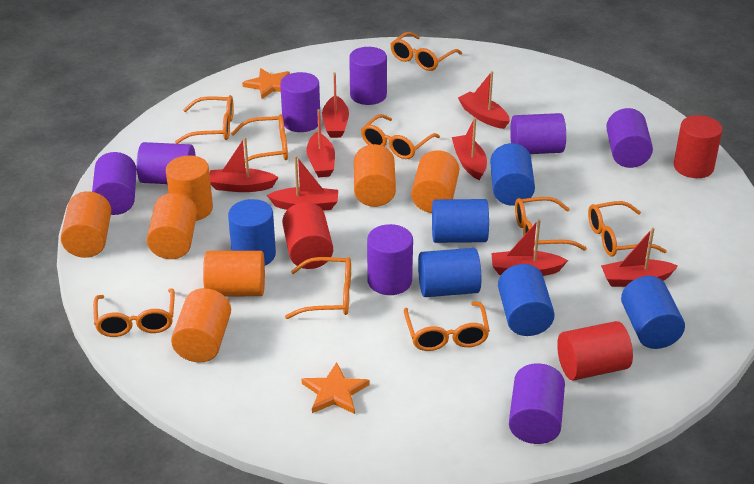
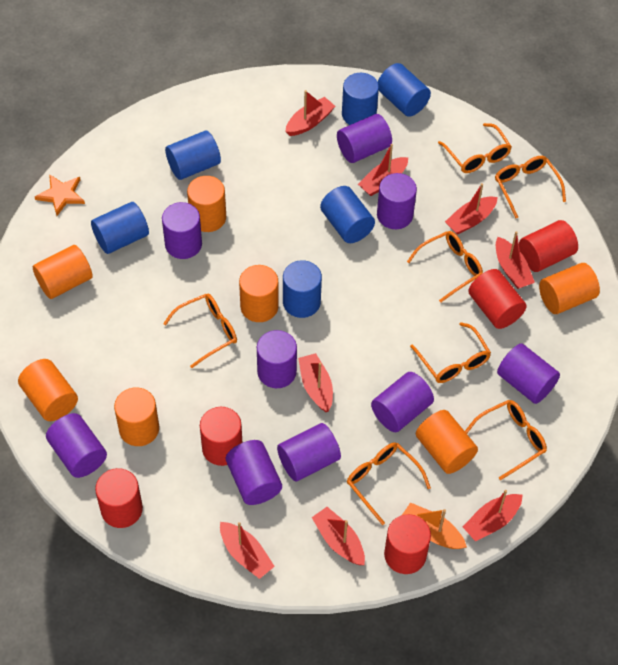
orange boat: none = 0 -> [402,502,467,549] = 1
orange glasses: [93,288,175,337] [175,95,234,144] [231,114,288,163] [285,257,351,319] [361,114,440,159] [391,32,462,71] [404,302,490,351] [515,197,587,251] [588,201,667,257] = 9 -> [163,294,237,368] [347,442,431,525] [407,231,483,302] [410,322,491,383] [438,123,512,173] [465,400,547,480] [495,156,566,218] = 7
orange star: [242,68,290,99] [302,362,369,414] = 2 -> [35,174,85,216] = 1
purple cylinder: [92,152,137,215] [137,142,196,184] [280,72,321,132] [349,47,387,105] [367,224,413,295] [509,363,565,444] [510,113,566,154] [606,108,653,168] = 8 -> [46,413,107,478] [162,202,202,259] [226,440,282,505] [257,330,297,388] [277,423,341,482] [337,114,392,163] [371,372,434,432] [377,173,417,229] [497,343,560,404] = 9
red cylinder: [282,202,333,269] [557,321,633,381] [674,115,722,178] = 3 -> [95,468,143,528] [200,407,242,466] [384,514,431,574] [468,269,527,329] [519,220,578,272] = 5

